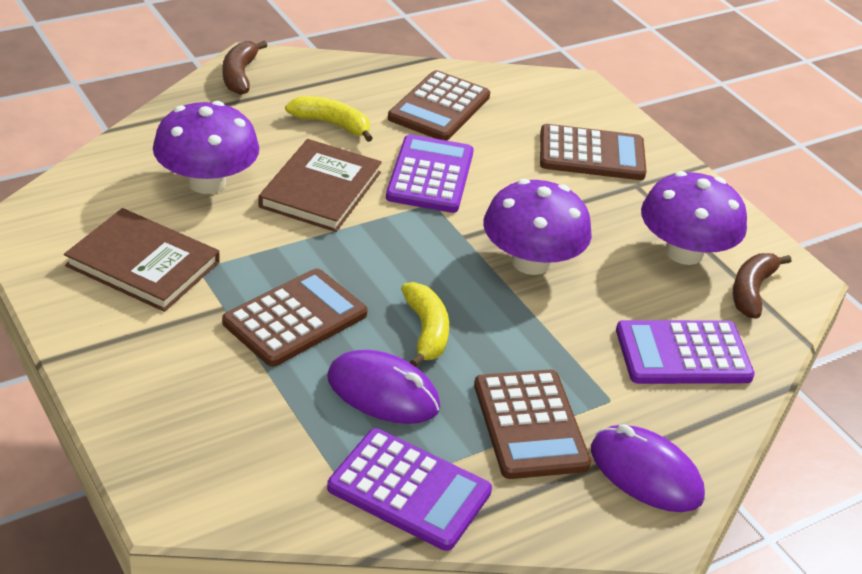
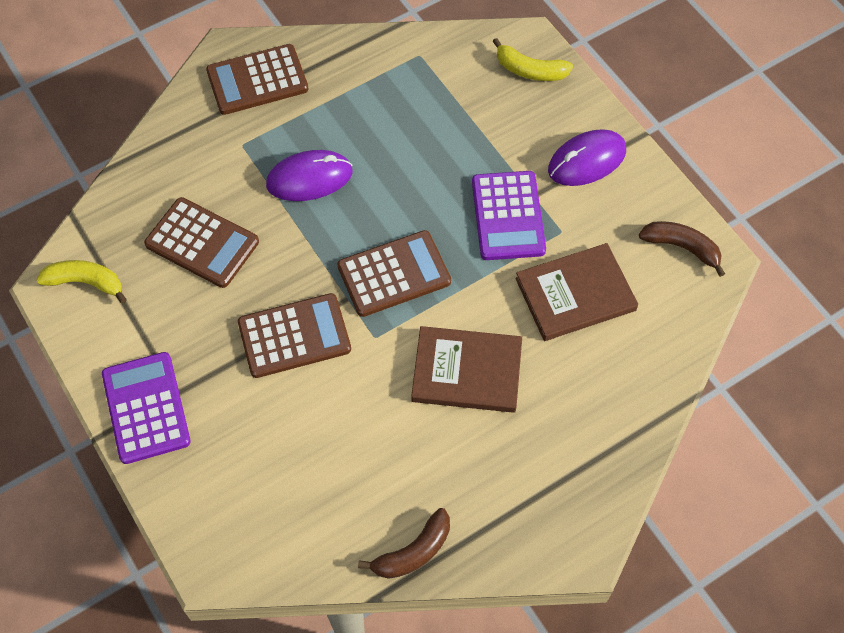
purple calculator: [327,428,492,551] [386,134,474,213] [616,320,755,384] = 3 -> [102,352,191,464] [472,171,546,260] = 2
purple mushroom: [153,101,259,194] [483,179,592,275] [641,171,747,265] = 3 -> none = 0

